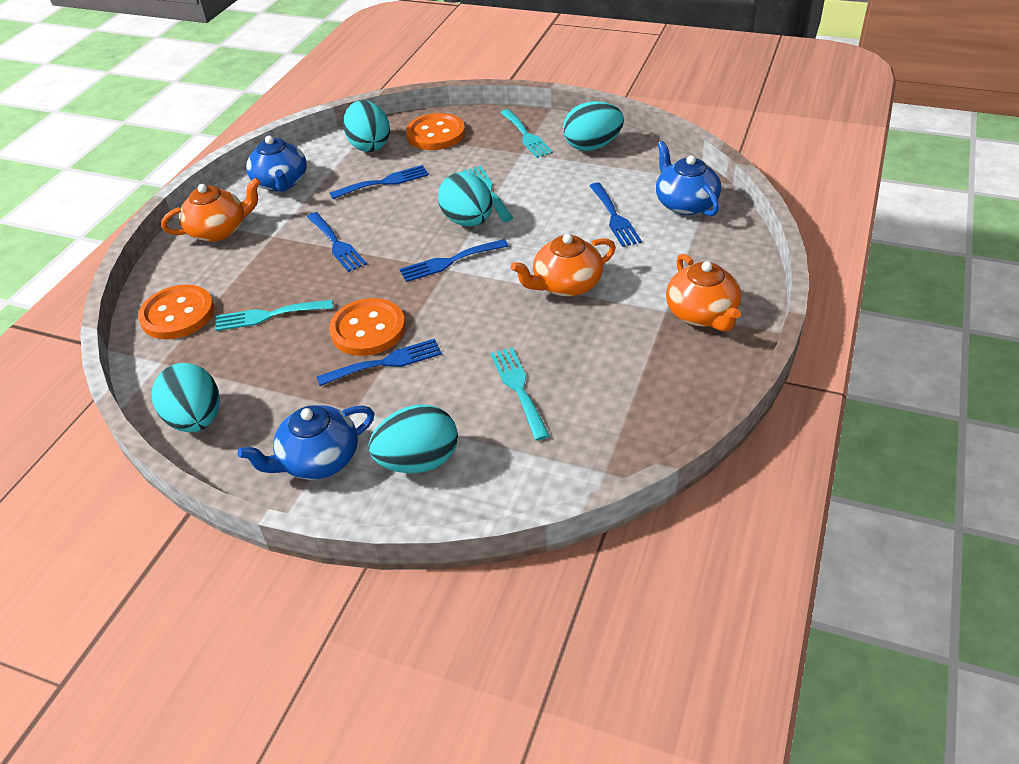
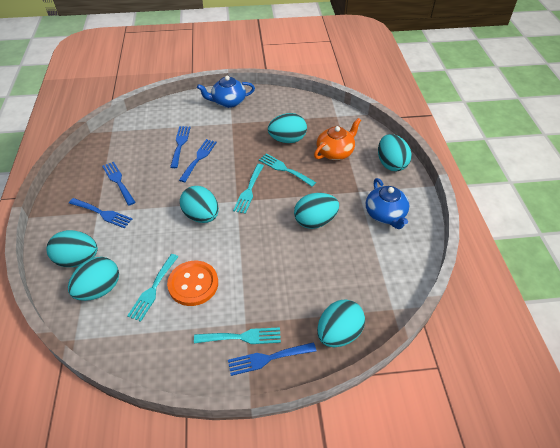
blue teapot: [238,405,374,480] [246,135,307,192] [656,141,721,216] = 3 -> [197,76,255,108] [366,178,409,229] = 2
orange button: [138,285,214,339] [329,298,406,356] [406,113,465,150] = 3 -> [167,261,218,306] = 1
orange teapot: [161,177,261,242] [511,234,616,297] [666,254,741,332] = 3 -> [314,118,361,160] = 1
turquoise egg: [152,363,220,433] [343,100,390,152] [369,405,458,473] [438,172,493,227] [563,101,624,151] = 5 -> [46,230,98,267] [68,257,119,301] [180,186,219,223] [268,113,307,143] [294,193,339,229] [317,299,365,347] [378,134,412,171] = 7

